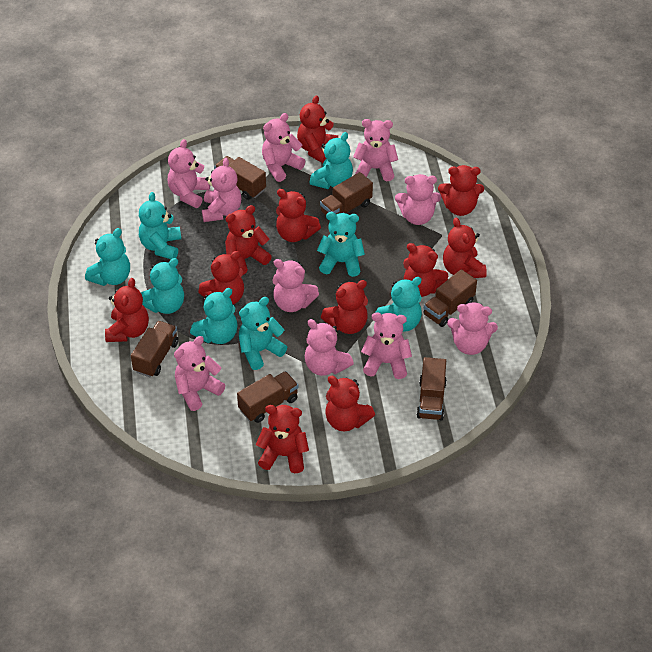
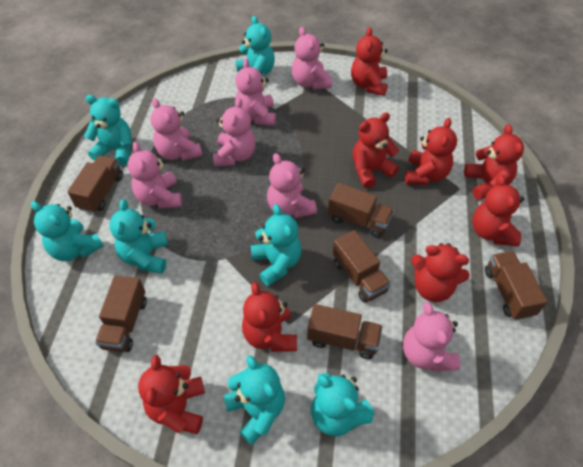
pink teddy bear: [168,139,210,208] [174,336,225,411] [202,158,241,222] [262,113,305,182] [272,259,319,312] [305,319,354,376] [353,119,398,181] [361,312,412,379] [395,174,441,225] [447,302,498,355] = 10 -> [128,142,182,209] [151,98,202,161] [213,98,256,167] [235,58,276,126] [267,153,317,218] [292,27,332,90] [403,302,460,371] = 7
red teddy bear: [105,278,149,342] [198,251,244,305] [225,205,272,275] [256,405,309,473] [276,189,321,242] [297,95,338,163] [321,280,368,334] [325,376,375,431] [403,243,448,297] [438,165,484,216] [443,218,487,278] = 11 -> [138,355,205,434] [242,282,297,352] [351,27,388,96] [353,113,399,188] [405,118,457,185] [411,243,470,302] [464,124,524,200] [472,175,524,246] = 8
turquoise teddy bear: [85,228,130,286] [139,192,181,259] [141,258,184,314] [190,288,238,344] [239,297,287,370] [310,132,353,189] [317,212,365,277] [375,277,422,332] = 8 -> [31,201,104,261] [84,95,132,166] [110,199,168,274] [223,355,285,445] [236,16,275,78] [250,204,301,286] [311,373,374,436] = 7

